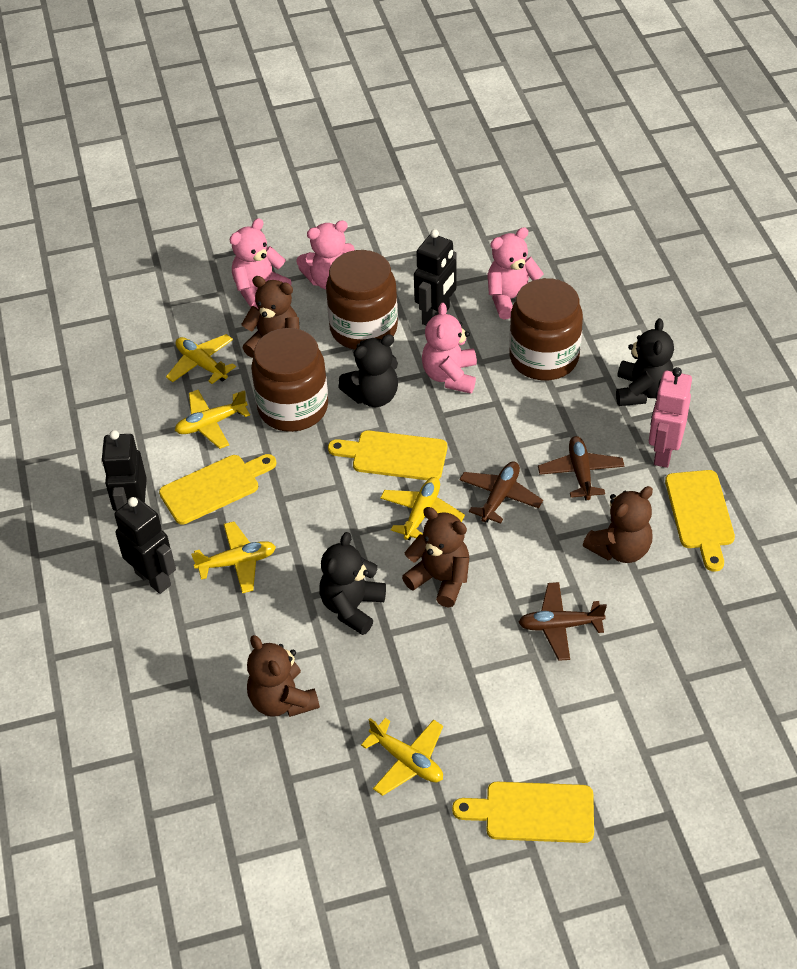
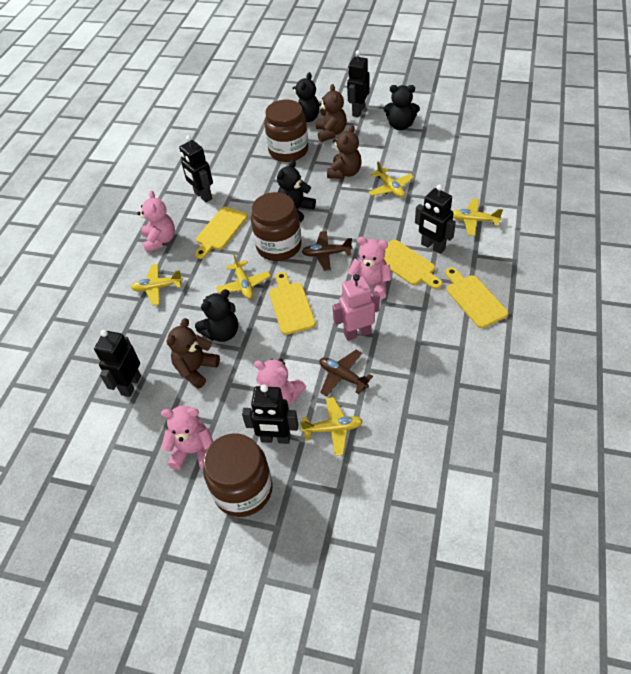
black robot: [101,430,147,511] [114,497,176,594] [414,229,457,326] = 3 -> [94,330,141,397] [179,136,213,202] [242,384,298,444] [347,50,369,117] [415,184,456,254] = 5
black teddy bear: [319,532,386,635] [338,334,398,407] [616,318,674,406] = 3 -> [195,289,238,342] [277,160,316,222] [292,72,320,122] [383,85,420,130] = 4
brown plane: [459,461,543,524] [518,582,607,661] [538,436,624,501] = 3 -> [302,231,352,271] [320,350,373,397] = 2
brown teddy bear: [241,276,300,358] [247,635,320,717] [402,507,469,607] [583,486,653,563] = 4 -> [167,318,220,389] [316,84,347,142] [327,125,362,179] = 3

